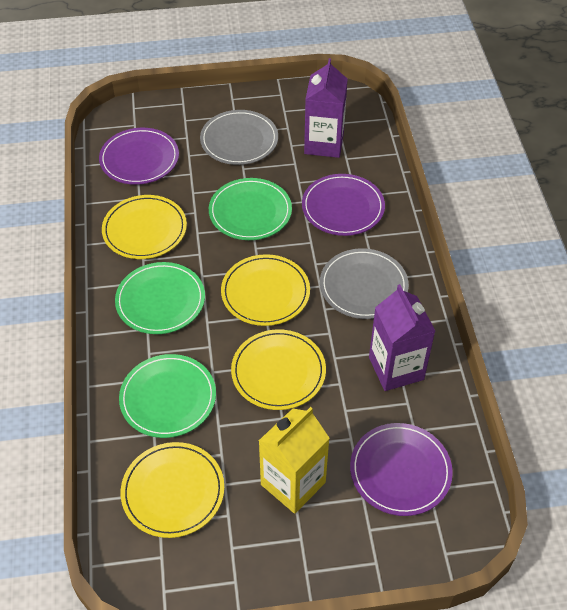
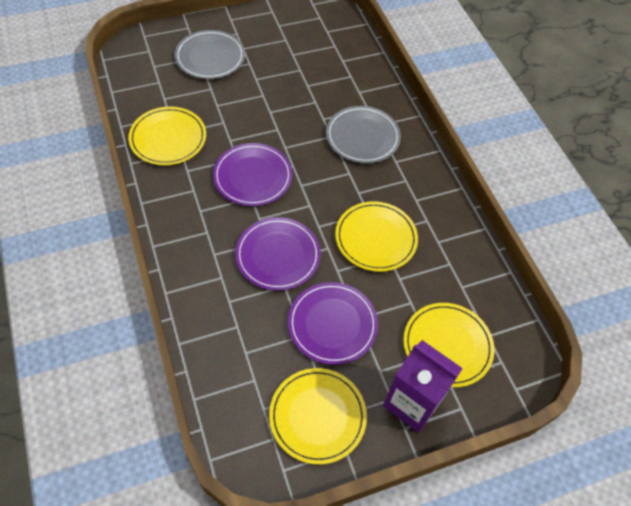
green plate: [115,262,205,334] [119,354,216,438] [209,178,292,240] = 3 -> none = 0
purple carton: [304,58,348,158] [369,284,435,391] = 2 -> [383,340,463,433] = 1
yellow carton: [259,407,330,514] = 1 -> none = 0

